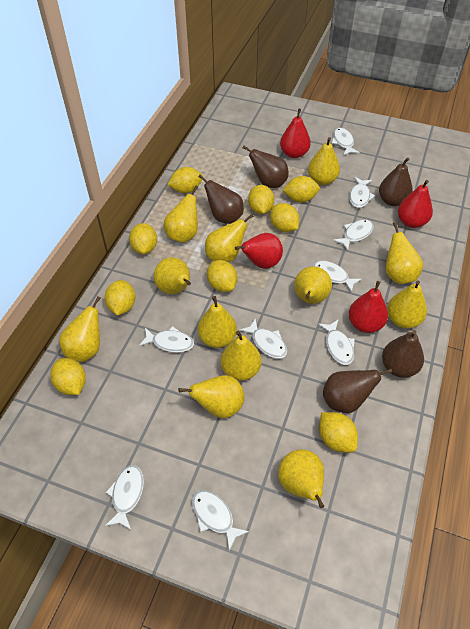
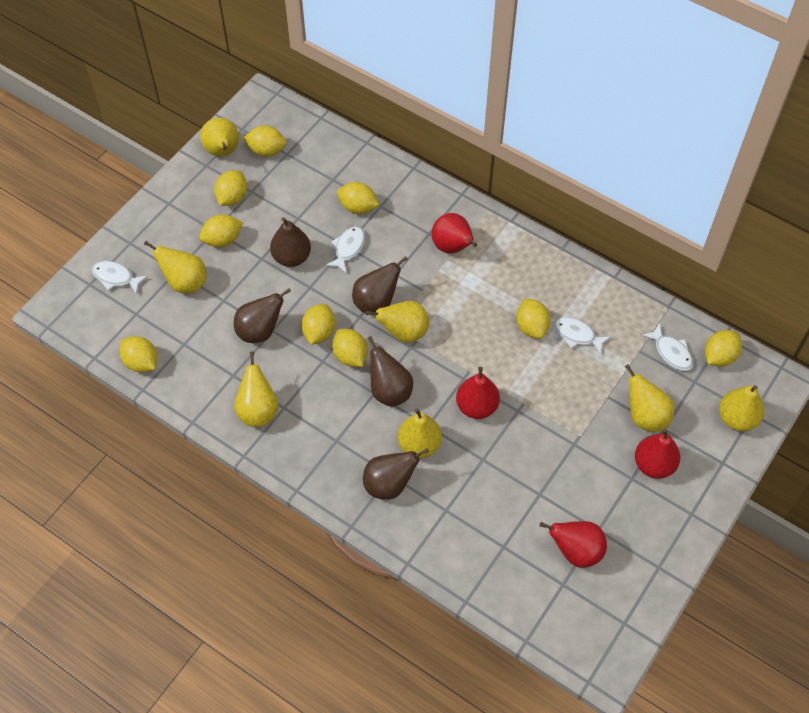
white fish: [105,465,144,530] [139,326,194,353] [192,490,249,551] [239,319,287,359] [313,261,362,293] [318,319,355,365] [332,128,360,156] [333,219,374,251] [349,177,375,208] = 9 -> [92,261,148,294] [326,226,365,273] [553,317,611,355] [642,323,693,371] = 4
yellow pear: [59,296,101,362] [154,257,191,294] [164,185,198,243] [178,375,245,418] [198,296,237,348] [205,214,254,262] [221,331,261,381] [278,449,324,508] [294,266,332,304] [308,137,340,185] [385,222,423,284] [387,280,427,329] = 12 -> [144,241,207,293] [200,118,239,157] [234,351,278,427] [365,301,429,343] [398,408,442,458] [625,364,675,432] [719,385,764,431] = 7

